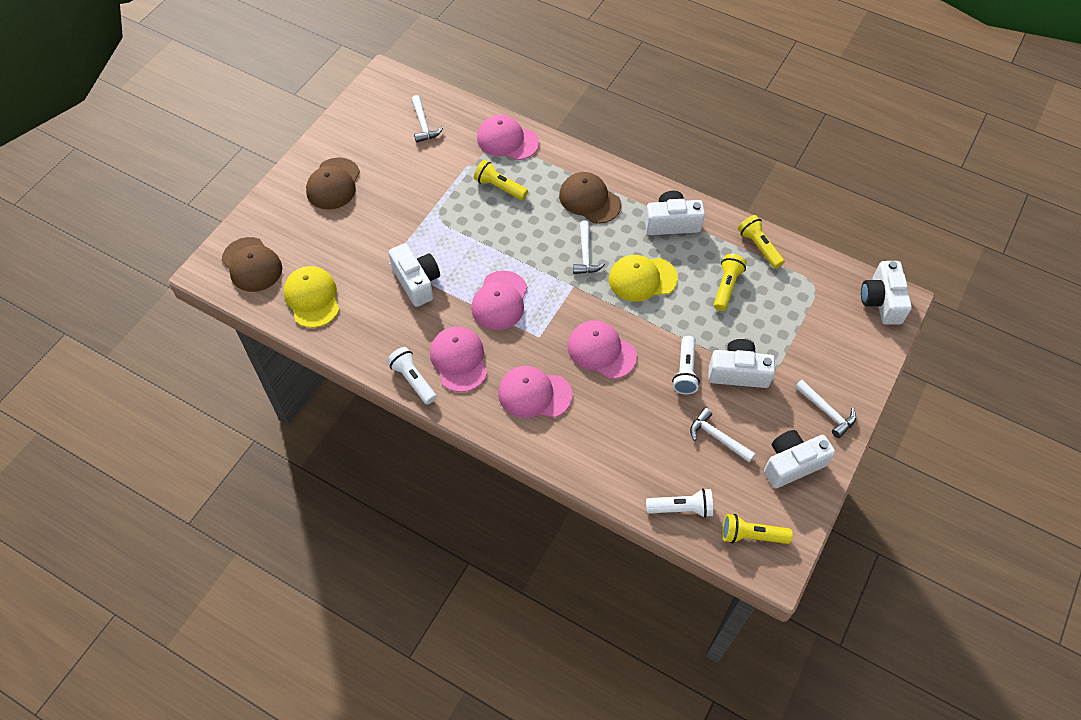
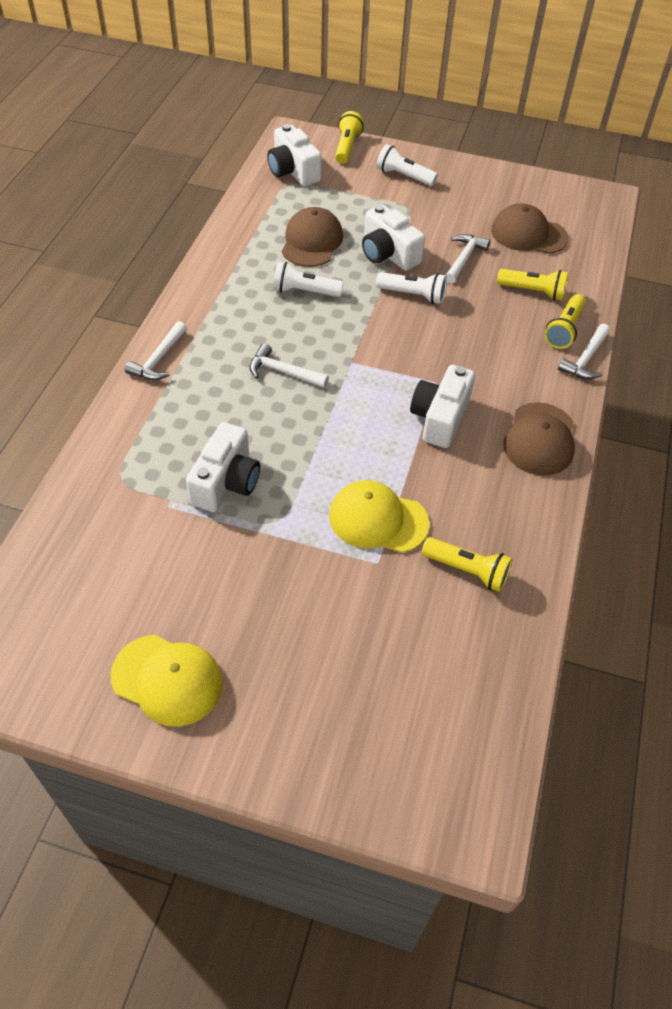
pink cap: [430,326,487,392] [471,271,528,330] [477,115,539,160] [498,366,572,418] [567,320,637,379] = 5 -> none = 0
white camera: [388,243,440,307] [645,191,705,235] [708,339,775,388] [764,430,835,488] [861,261,912,325] = 5 -> [186,422,260,512] [267,124,322,186] [362,204,425,271] [410,365,475,448] = 4

